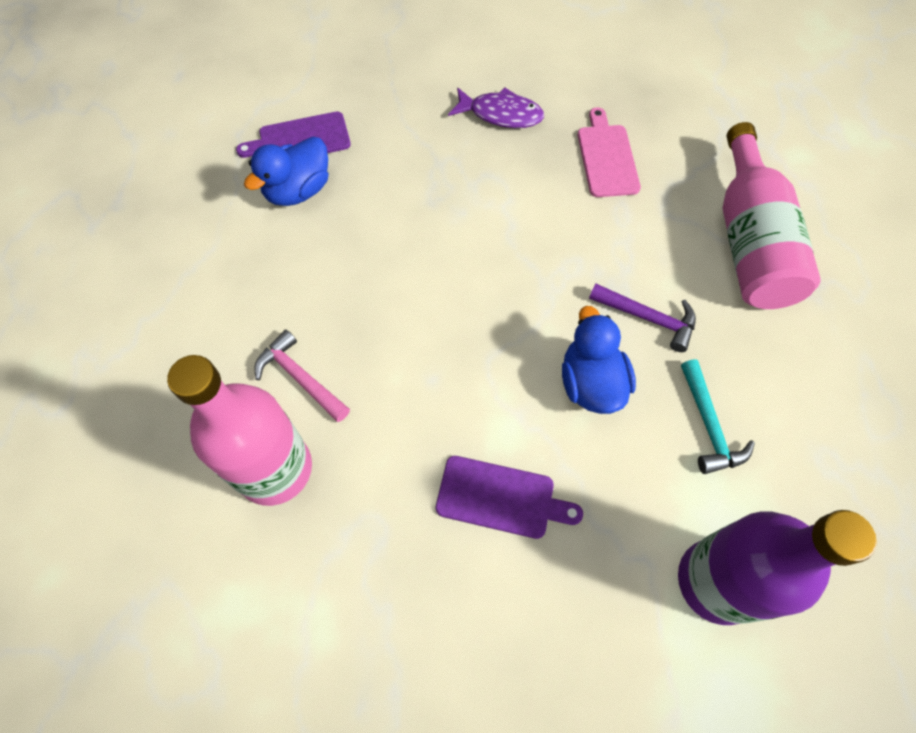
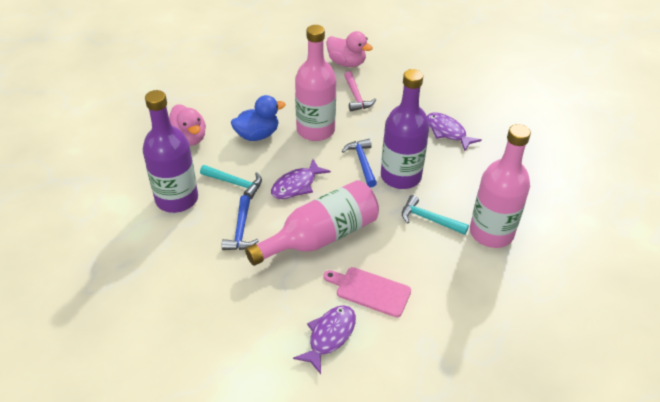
blue duck: [244,136,329,206] [562,306,636,414] = 2 -> [231,95,285,141] = 1
blue hammer: none = 0 -> [222,195,259,250] [342,139,377,187] = 2
pink bottle: [167,355,312,506] [722,122,820,309] = 2 -> [245,180,379,266] [295,25,336,141] [470,124,531,248] = 3
pink duck: none = 0 -> [169,104,206,146] [326,31,373,67] = 2
purple bottle: [678,510,877,625] = 1 -> [143,90,198,213] [381,69,430,189] = 2
purple cutting board: [236,111,351,158] [436,456,583,539] = 2 -> none = 0
purple fish: [448,87,544,128] = 1 -> [271,159,331,199] [293,305,356,374] [427,113,482,151] = 3
purple hammer: [589,284,696,352] = 1 -> none = 0
turquoise hammer: [681,359,755,474] = 1 -> [200,165,262,199] [402,195,469,235] = 2

